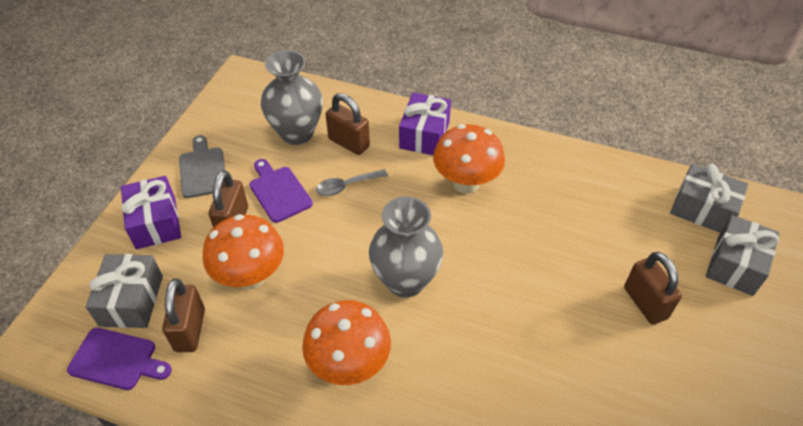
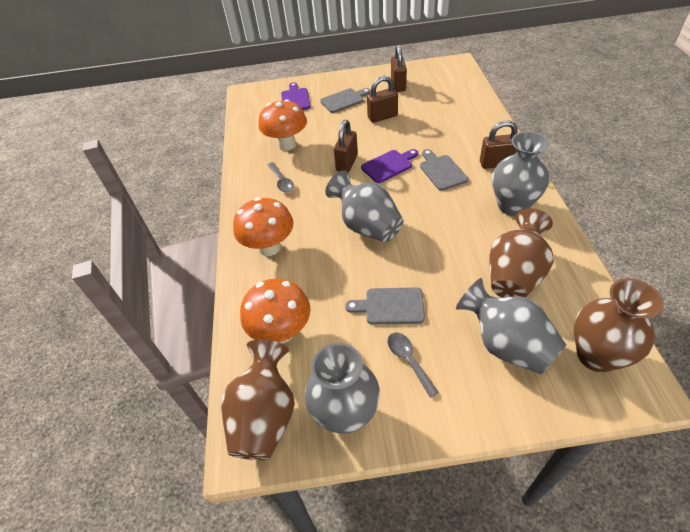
brown vase: none = 0 -> [221,339,295,460] [489,208,553,298] [574,278,664,373] = 3
grey cutting board: [179,135,225,198] = 1 -> [320,88,371,113] [345,287,425,324] [420,149,468,191] = 3
grey gift: [86,254,163,328] [670,164,748,233] [706,215,780,296] = 3 -> none = 0
grey spoon: [316,169,388,196] = 1 -> [268,162,294,192] [388,332,439,398] = 2
grey vase: [261,50,323,145] [369,196,443,298] = 2 -> [305,343,380,434] [325,170,404,242] [456,278,566,374] [492,131,549,216] = 4
purple gift: [121,176,181,249] [399,93,451,155] = 2 -> none = 0

